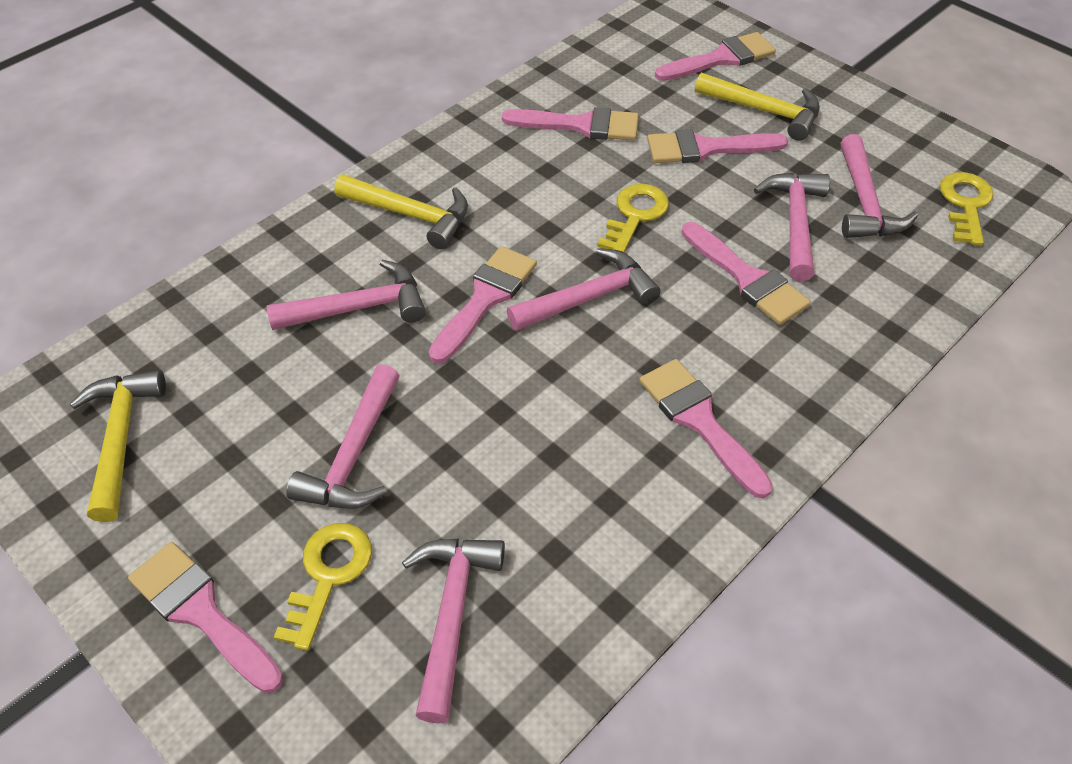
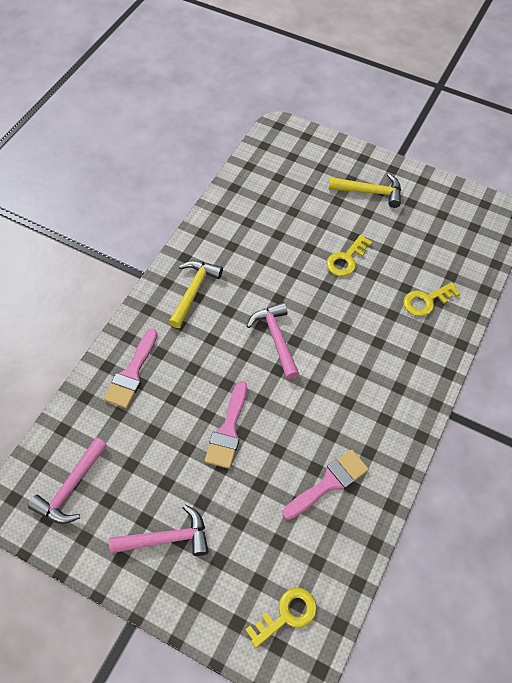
pink brush: [128,542,283,693] [428,246,537,364] [502,107,639,141] [639,359,773,498] [647,129,788,163] [655,32,776,81] [681,222,811,325] = 7 -> [104,328,158,408] [205,381,247,469] [282,450,369,520] = 3
pink hammer: [267,260,426,330] [286,364,400,509] [402,539,505,723] [507,248,660,331] [754,172,830,281] [840,134,918,238] = 6 -> [28,437,107,524] [109,505,209,556] [247,302,299,379] = 3
yellow hammer: [70,370,166,522] [334,174,468,249] [695,73,820,141] = 3 -> [169,260,223,328] [329,173,401,208] = 2

